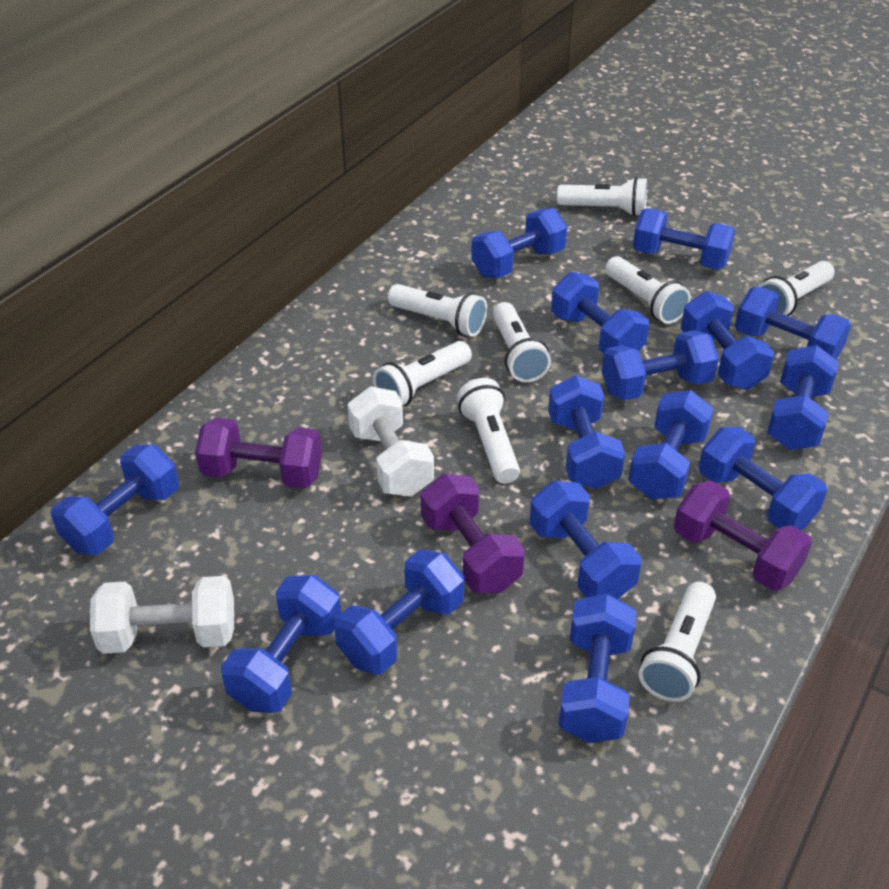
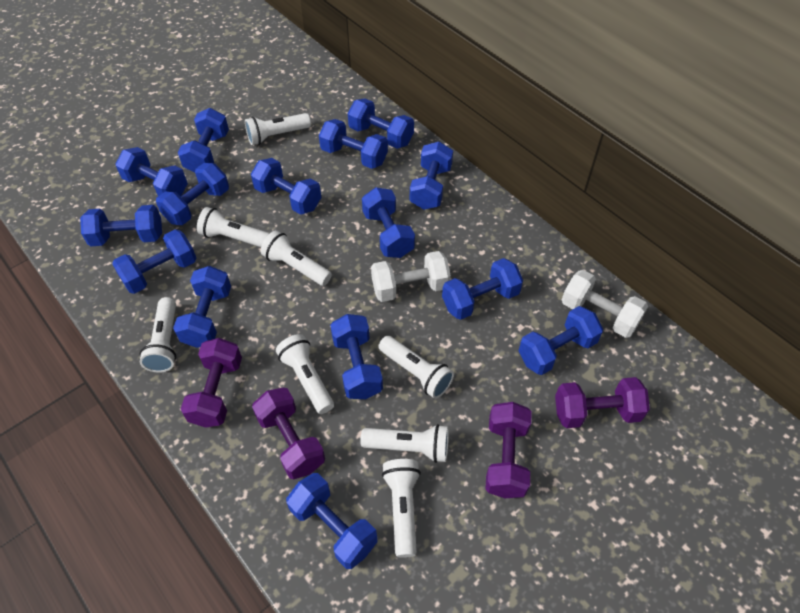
purple dumbbell: [195,417,322,489] [421,473,525,593] [674,480,812,591] = 3 -> [181,338,242,428] [252,388,325,479] [485,402,531,498] [555,377,650,428] = 4

